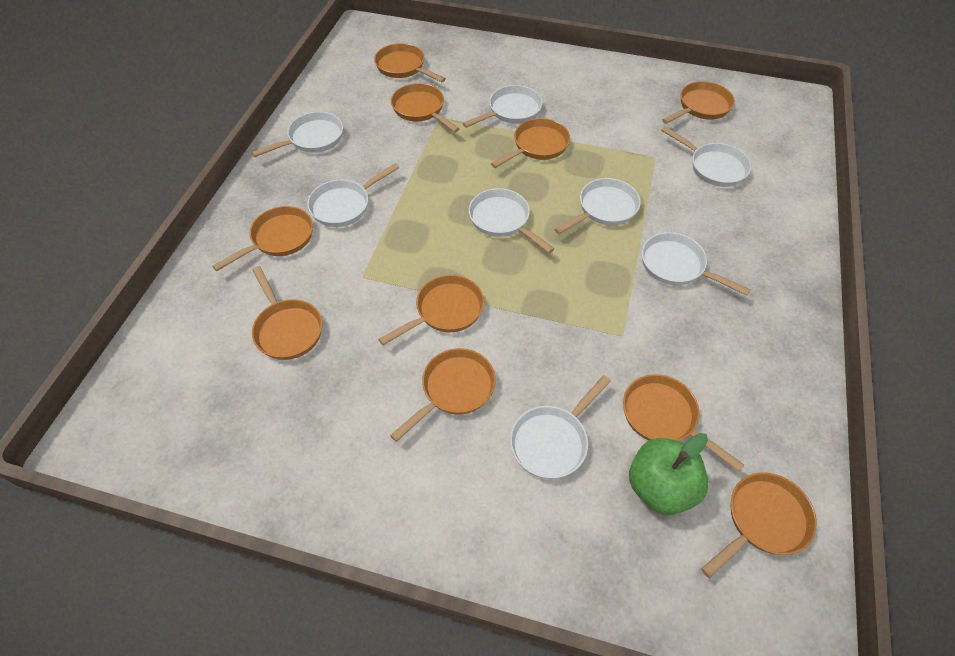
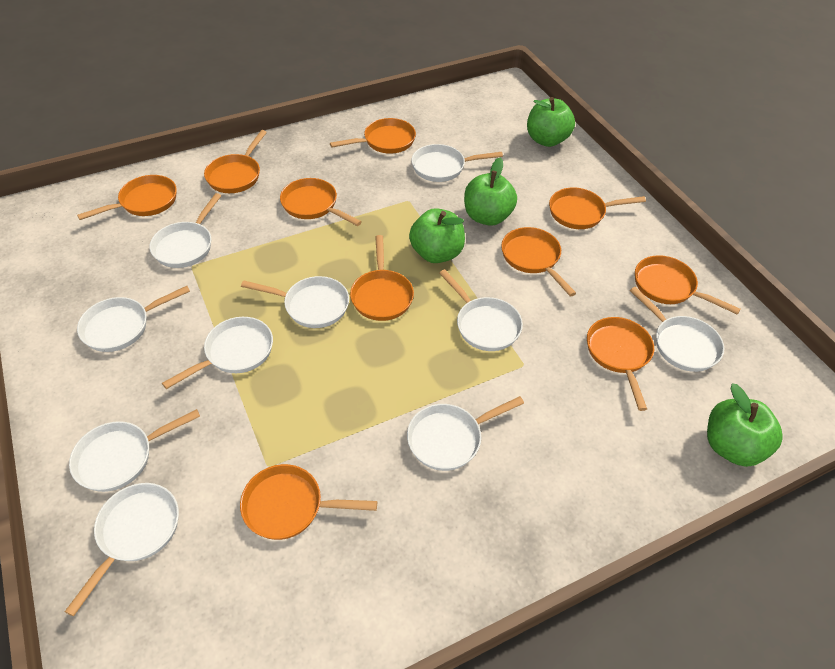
green apple: [629,433,709,515] = 1 -> [409,208,465,263] [464,157,517,226] [527,97,575,147] [707,383,783,467] = 4
white pan: [251,112,343,157] [307,163,399,227] [462,85,543,128] [469,188,554,253] [510,375,611,479] [554,178,641,234] [642,232,751,296] [661,126,751,187] = 8 -> [65,483,179,616] [69,409,200,492] [77,286,190,352] [150,193,221,268] [162,317,273,389] [241,276,349,328] [407,396,524,471] [412,144,503,182] [439,269,523,351] [630,287,724,372] = 10

